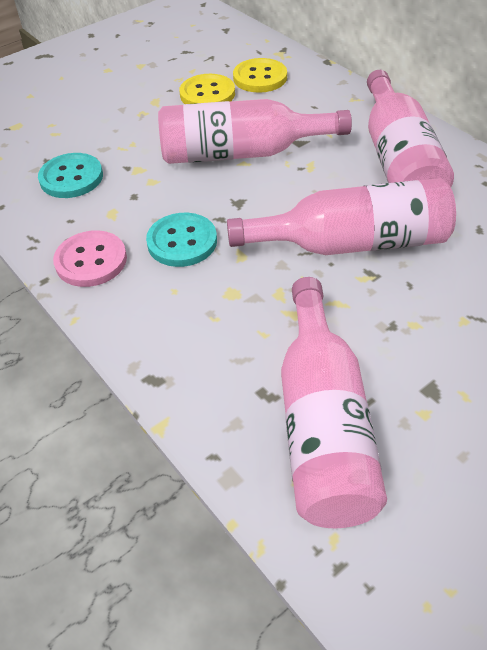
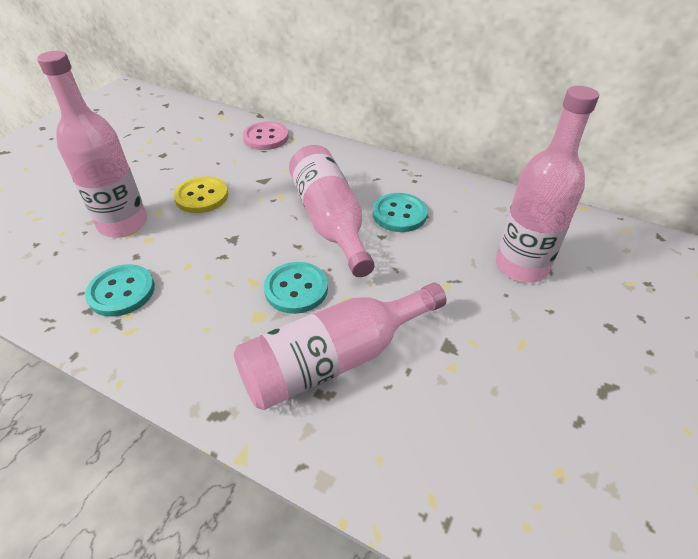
turquoise button: [38,153,103,198] [146,213,217,267] = 2 -> [85,264,155,317] [264,262,328,314] [373,193,428,232] = 3
yellow button: [179,74,235,104] [233,58,287,93] = 2 -> [174,176,228,213] = 1

